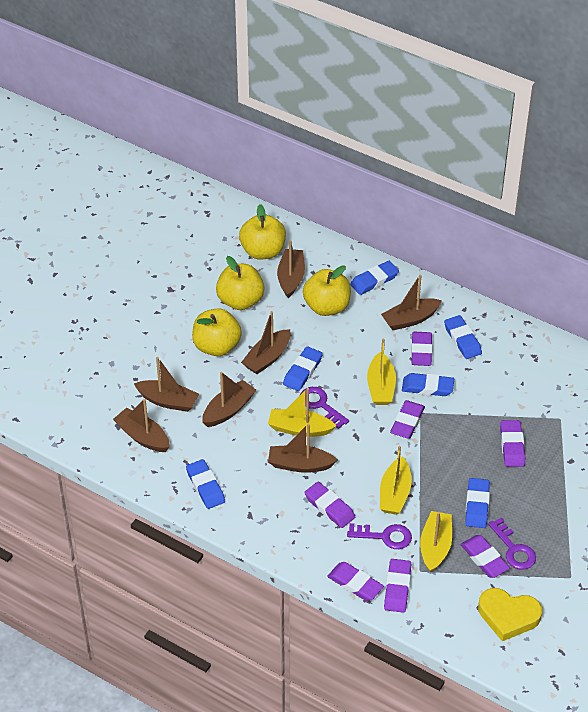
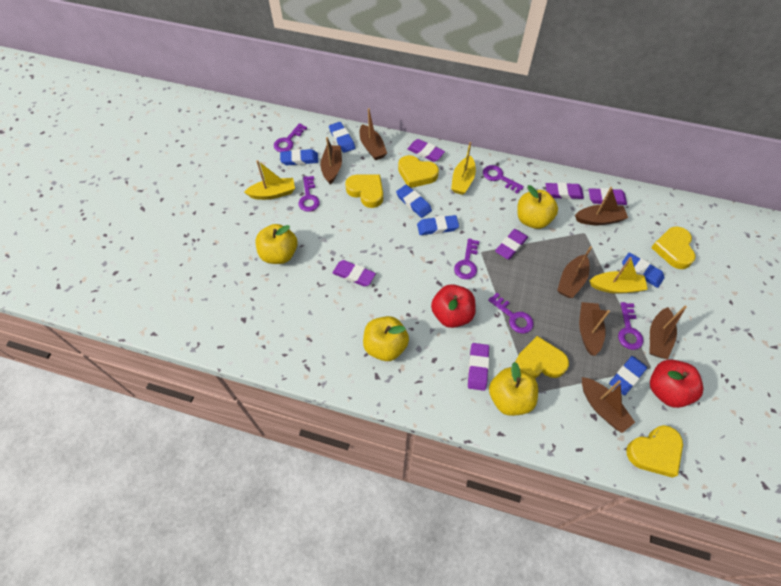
purple eraser: [304,482,355,528] [327,562,384,601] [384,559,412,613] [390,400,425,439] [411,332,432,366] [461,535,510,578] [500,420,525,467] = 7 -> [333,260,376,287] [407,139,445,162] [468,343,489,391] [495,229,528,259] [546,182,584,199] [588,188,627,205] = 6
purple key: [300,387,349,429] [347,523,412,549] [488,517,536,570] = 3 -> [274,123,307,152] [298,176,320,212] [454,238,479,279] [483,165,524,194] [488,293,534,333] [618,302,644,350] = 6
red apple: none = 0 -> [431,284,476,328] [650,360,704,408] = 2
yellow boat: [268,388,336,437] [367,339,396,405] [380,446,412,515] [420,511,452,573] = 4 -> [244,160,295,200] [451,142,476,195] [590,257,648,294] = 3
yellow heart: [478,588,542,641] = 1 -> [345,175,383,208] [398,155,439,188] [515,336,569,378] [626,425,683,478] [651,226,696,269] = 5

